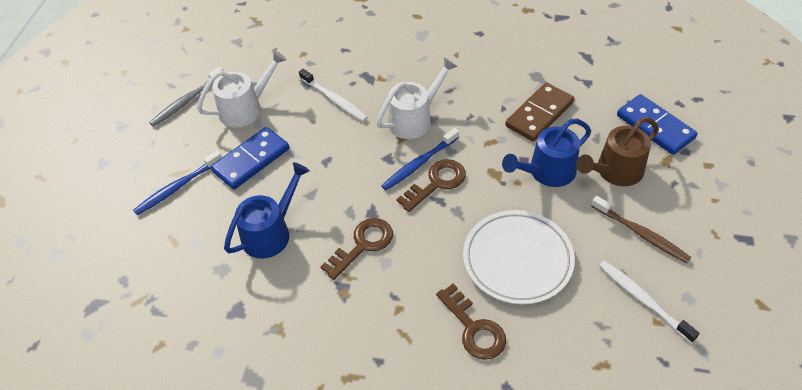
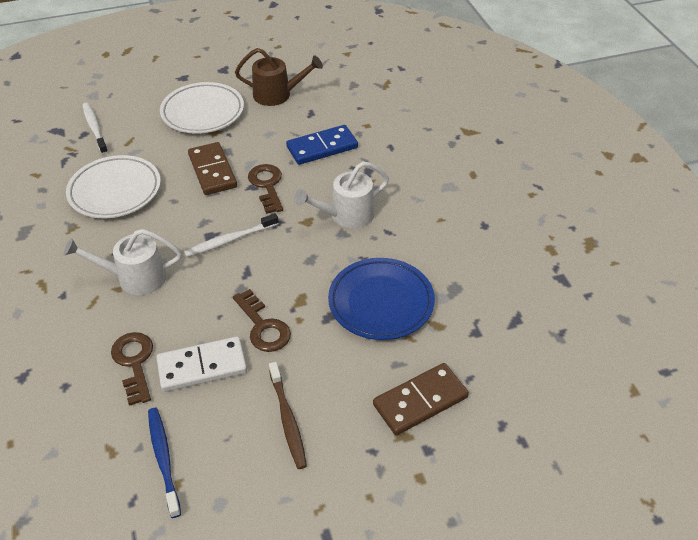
blue domino: [211,127,289,190] [617,94,697,155] = 2 -> [286,125,358,165] = 1
blue plate: none = 0 -> [328,258,435,340] = 1
blue toothbrush: [133,151,222,215] [381,128,459,190] = 2 -> [148,408,181,518] = 1
blue watering can: [224,162,310,259] [502,119,591,187] = 2 -> none = 0
brown domino: [505,82,574,142] = 1 -> [188,142,237,195] [373,363,469,435] = 2
grey toothbrush: [149,67,223,127] = 1 -> none = 0
white domino: none = 0 -> [156,336,247,392] = 1
white plate: [463,210,575,305] = 1 -> [66,155,161,218] [160,82,244,134] = 2

